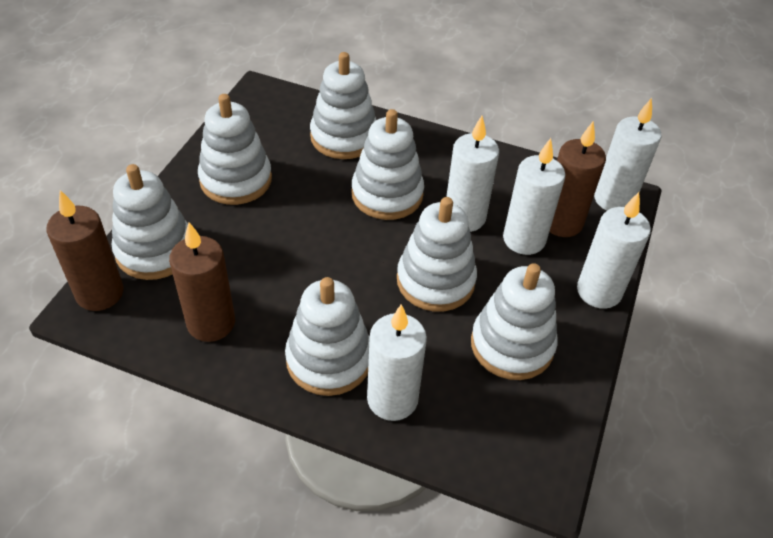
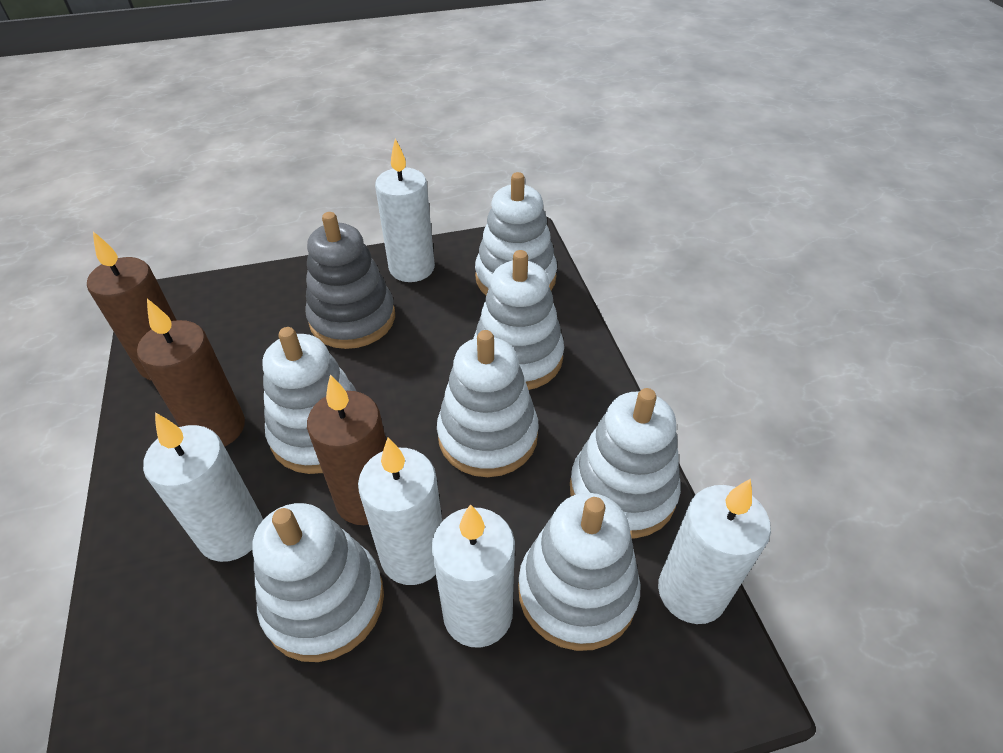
grey stacking toy: none = 0 -> [305,212,395,349] = 1

